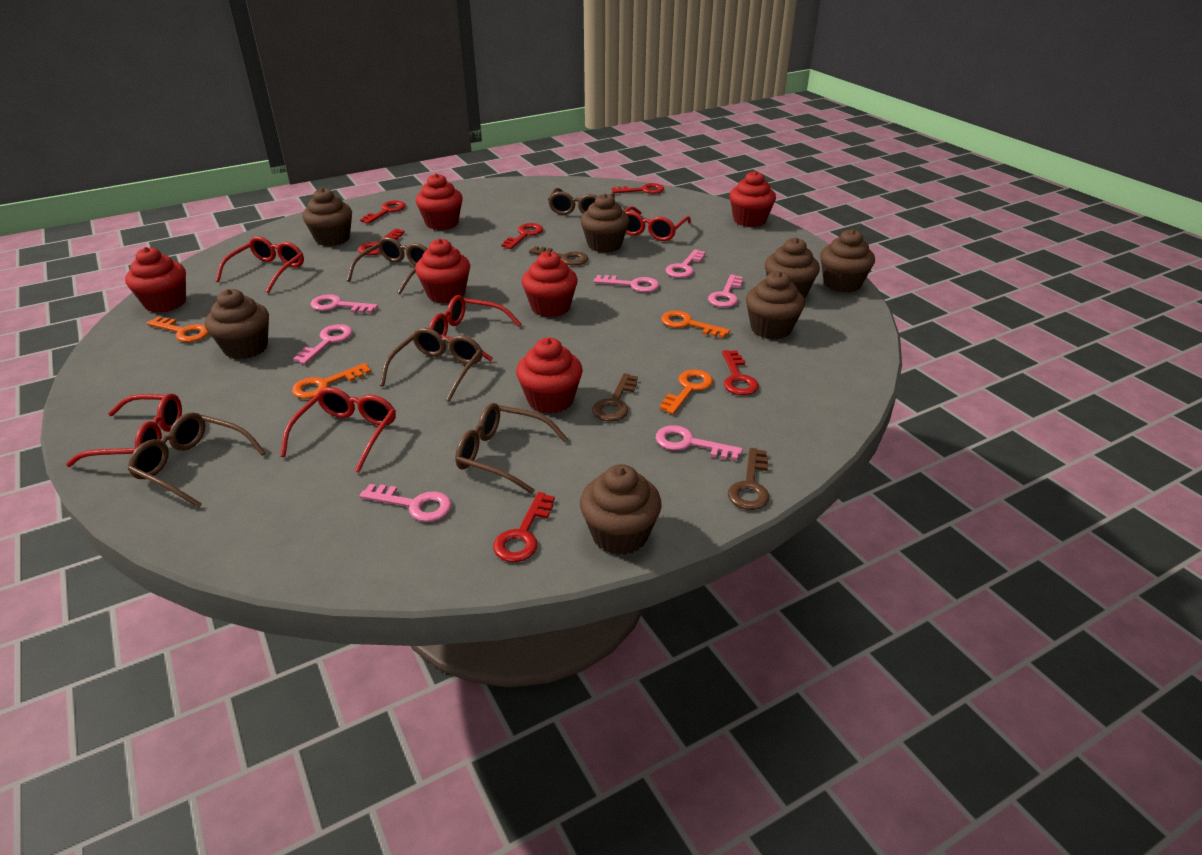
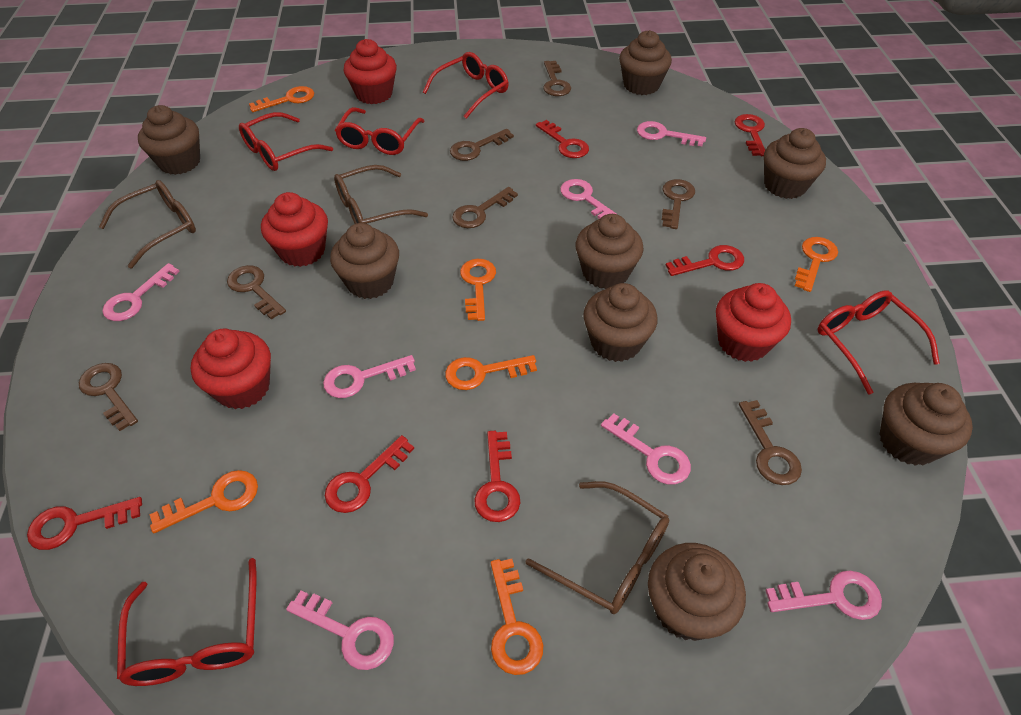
brown cupcake: [205,289,269,359] [302,188,352,246] [580,193,629,253] [580,464,662,555] [746,271,805,339] [765,238,820,298] [820,229,875,293] = 7 -> [138,105,200,175] [330,223,399,299] [576,214,643,289] [583,283,658,362] [619,30,672,95] [648,543,746,641] [764,128,826,199] [879,383,973,466] = 8
brown glasses: [128,412,266,508] [347,237,427,294] [380,328,483,402] [455,403,568,494] [548,188,615,215] = 5 -> [99,180,196,268] [334,165,428,224] [526,481,669,614] = 3
brown key: [529,246,588,265] [592,373,638,422] [728,448,770,510] = 3 -> [79,363,138,431] [227,265,286,319] [450,129,514,161] [452,187,518,228] [543,61,571,96] [662,179,695,229] [739,400,802,485] = 7
orange key: [147,317,209,342] [292,363,371,399] [660,370,713,414] [661,311,730,338] = 4 -> [149,470,258,533] [249,86,314,112] [445,355,537,390] [460,259,496,321] [491,559,543,675] [795,237,838,292] = 6
red cupcake: [125,247,186,313] [415,238,470,303] [416,173,463,230] [516,337,583,414] [522,251,578,317] [729,171,776,227] = 6 -> [191,329,271,409] [261,192,328,267] [344,39,397,104] [716,283,791,362] = 4

